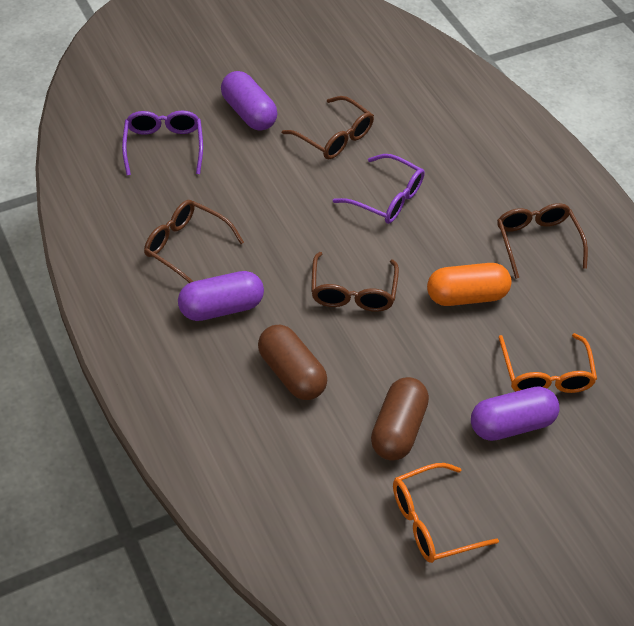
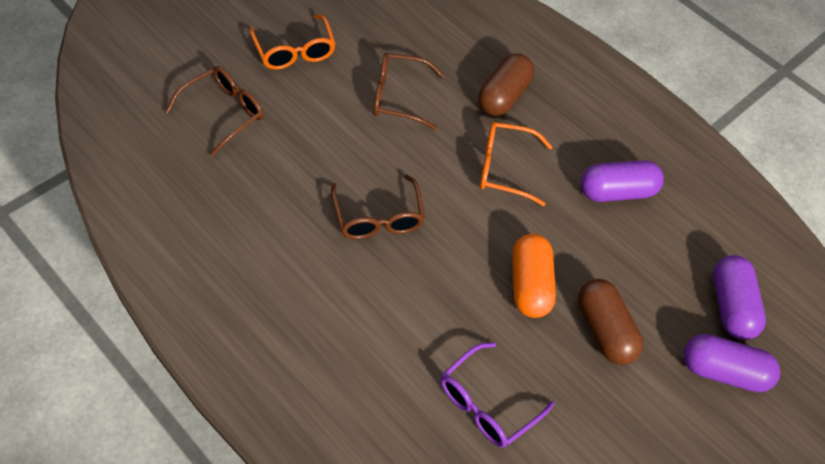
brown glasses: [144,200,244,283] [282,96,374,159] [311,252,399,312] [497,203,588,279] = 4 -> [165,66,263,157] [331,175,425,239] [374,53,445,130] = 3
purple glasses: [122,111,203,175] [333,154,425,224] = 2 -> [441,342,555,448] = 1

